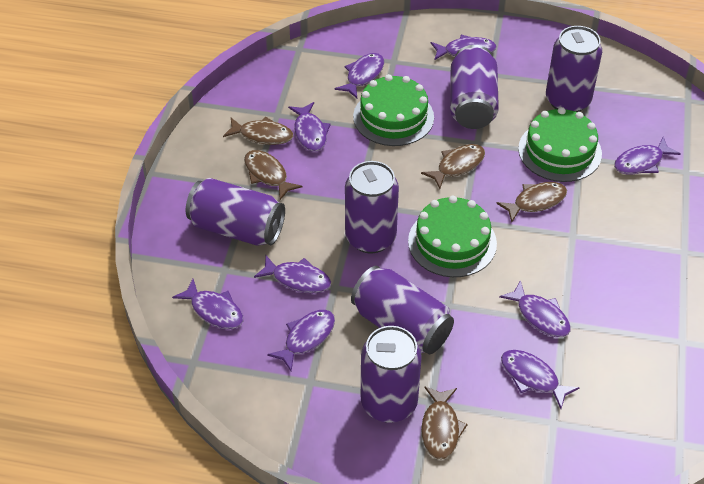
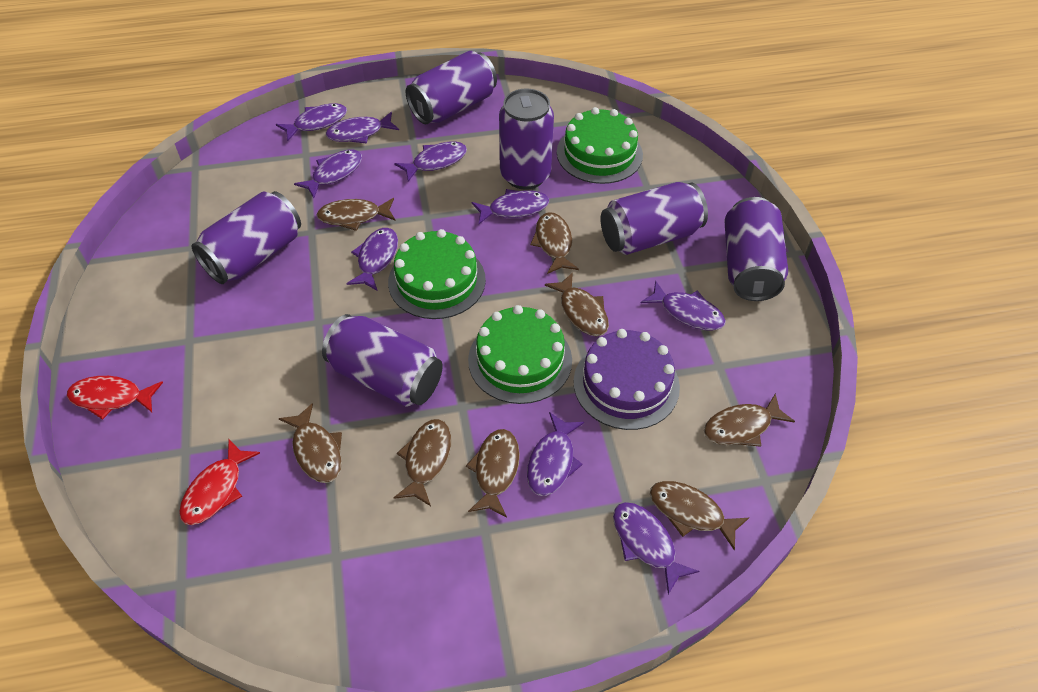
brown fish: [223,117,293,145] [244,150,303,200] [421,144,485,189] [421,386,468,460] [496,182,567,222] = 5 -> [278,403,342,483] [317,198,395,231] [393,419,451,506] [466,429,520,518] [530,212,579,274] [545,272,609,336] [650,481,749,550] [704,393,795,447] = 8
purple cake: none = 0 -> [573,329,680,430] = 1
red fish: none = 0 -> [67,376,163,420] [179,439,260,525] = 2

